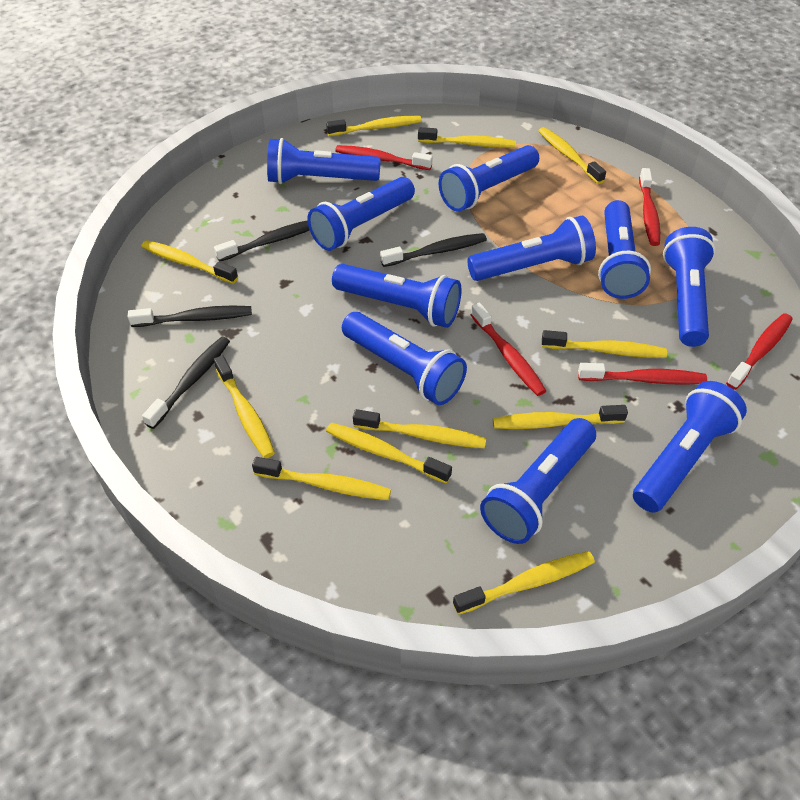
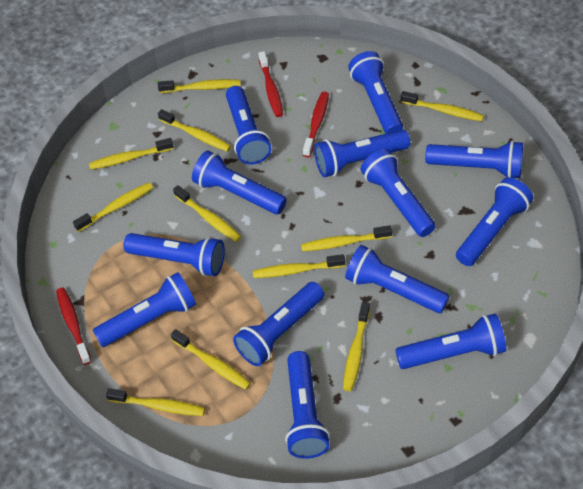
black toothbrush: [128,305,252,327] [142,337,230,429] [214,220,309,262] [380,233,487,267] = 4 -> none = 0
blue flashlight: [267,138,381,184] [307,177,415,251] [332,264,461,328] [342,312,467,405] [439,145,539,212] [467,216,596,281] [480,418,596,544] [598,200,651,299] [633,381,747,513] [663,227,716,347] = 10 -> [93,272,196,347] [124,233,225,276] [192,150,287,214] [226,86,271,164] [233,282,324,366] [285,351,330,459] [314,130,410,177] [345,245,449,313] [348,51,403,134] [361,149,436,237] [395,314,506,369] [425,140,523,178] [456,177,533,266] = 13
red toothbrush: [335,145,433,170] [471,302,546,396] [578,363,707,385] [639,168,660,246] [726,313,793,390] = 5 -> [56,288,92,365] [258,51,283,117] [303,92,329,157] = 3

